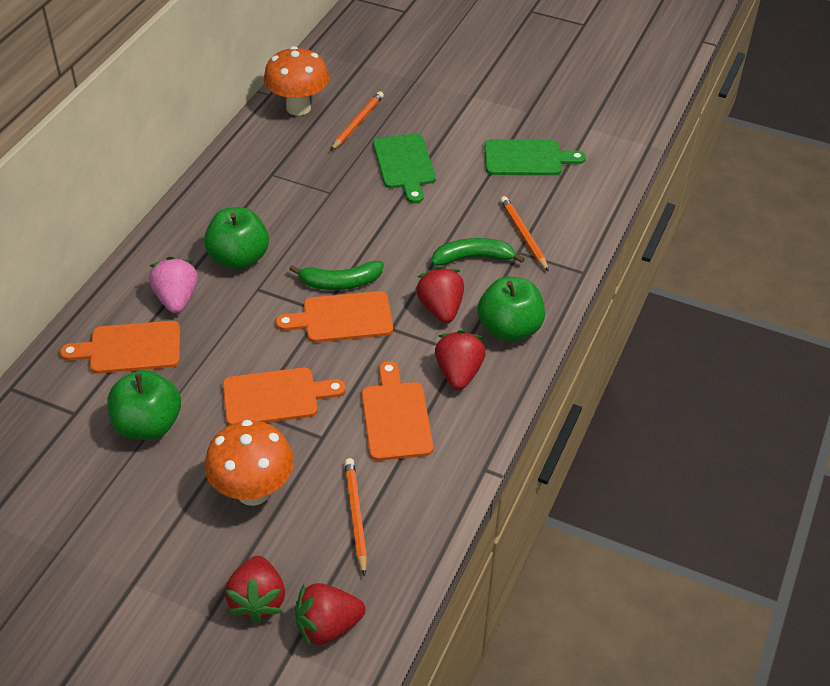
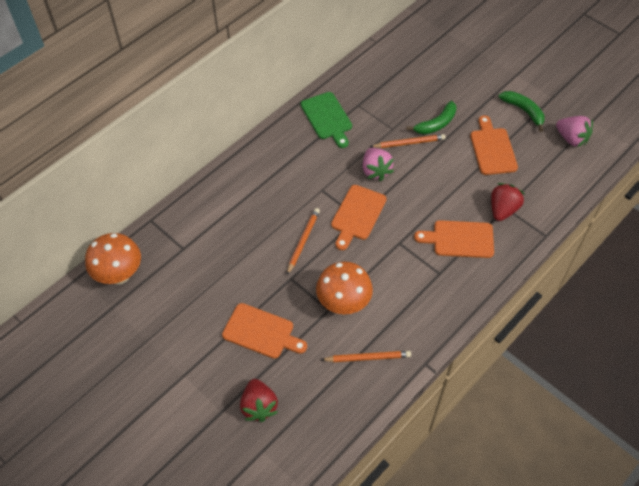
green apple: [107,370,181,440] [204,207,269,269] [477,276,545,342] = 3 -> none = 0
green cutting board: [373,134,436,203] [484,139,586,175] = 2 -> [301,92,352,148] = 1
pink strawberry: [149,256,198,313] = 1 -> [362,148,394,181] [556,116,593,147] = 2
red strawberry: [225,556,285,624] [295,583,365,648] [416,266,464,323] [435,330,486,390] = 4 -> [240,379,278,422] [491,183,525,221] = 2

